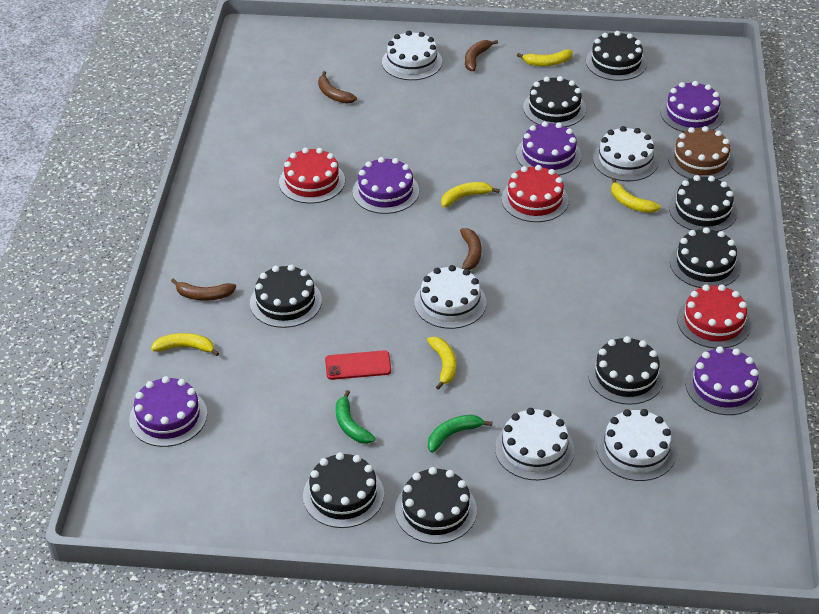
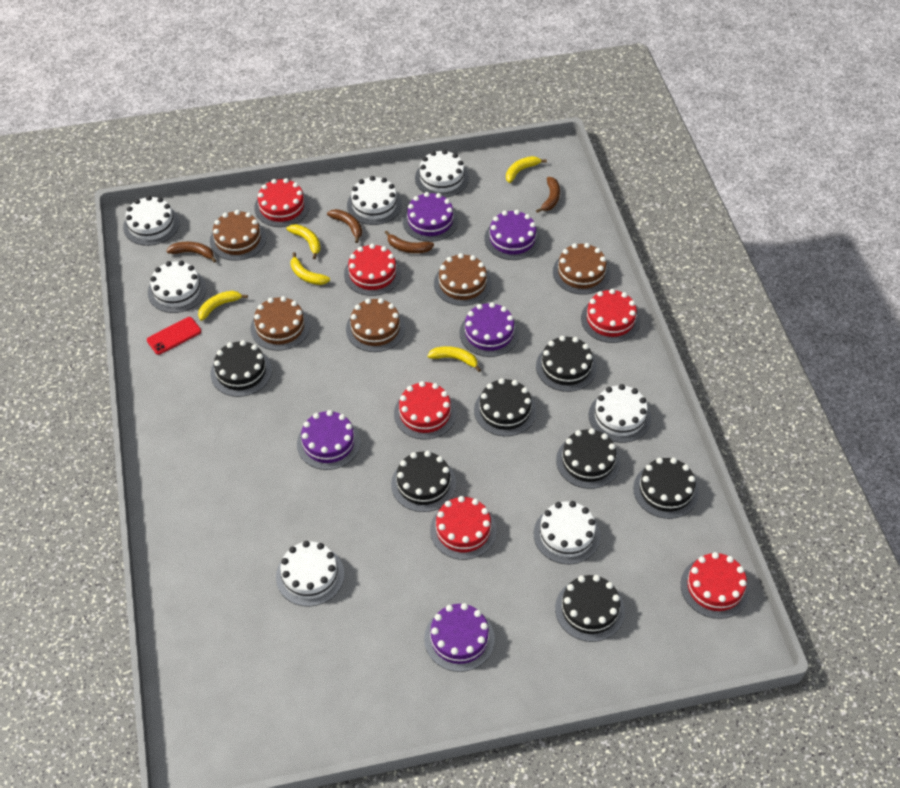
black cake: [250,265,322,328] [303,452,384,528] [395,467,477,544] [523,76,586,127] [586,31,647,81] [588,336,664,405] [669,175,737,232] [670,227,741,288] = 8 -> [211,340,272,397] [391,451,456,512] [474,378,536,436] [536,336,597,392] [555,575,625,642] [556,428,621,489] [633,458,699,519] = 7
brown cake: [668,126,734,179] = 1 -> [210,210,266,261] [251,296,310,351] [346,298,405,352] [434,253,492,306] [553,243,610,295] = 5
green banana: [336,390,376,444] [428,415,492,453] = 2 -> none = 0
red cake: [279,148,345,204] [501,165,569,222] [677,284,751,349] = 3 -> [254,178,310,227] [344,244,402,296] [394,381,456,439] [430,496,497,560] [581,289,640,343] [681,552,750,619] = 6
white cake: [382,31,442,80] [414,265,486,329] [495,408,574,480] [593,126,659,181] [597,409,676,481] = 5 -> [123,196,180,246] [148,260,206,313] [276,541,344,606] [347,176,402,225] [415,150,469,197] [534,501,600,564] [589,384,651,443] = 7

